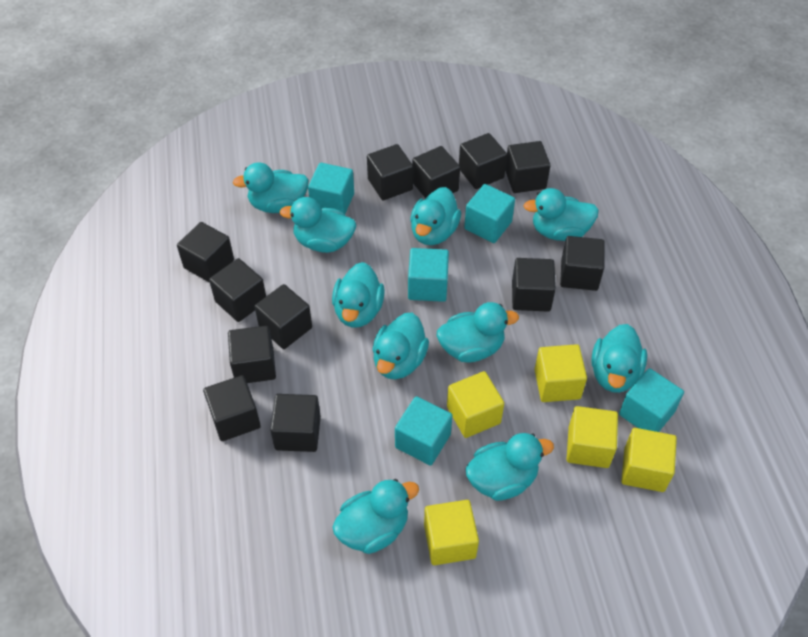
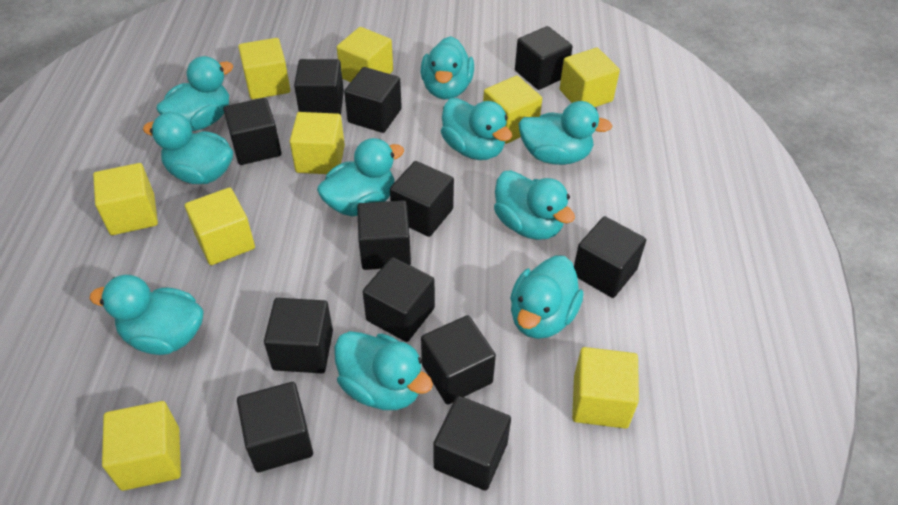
turquoise cube: [308,163,354,214] [395,396,452,466] [408,248,449,302] [464,184,515,243] [619,368,684,432] = 5 -> none = 0
yellow cube: [424,500,479,565] [447,371,504,438] [534,344,587,402] [566,406,618,468] [621,428,677,492] = 5 -> [93,163,158,235] [102,401,181,491] [185,187,255,265] [238,38,290,99] [290,112,345,174] [337,27,393,82] [483,76,542,144] [559,48,620,107] [572,347,639,429] = 9

